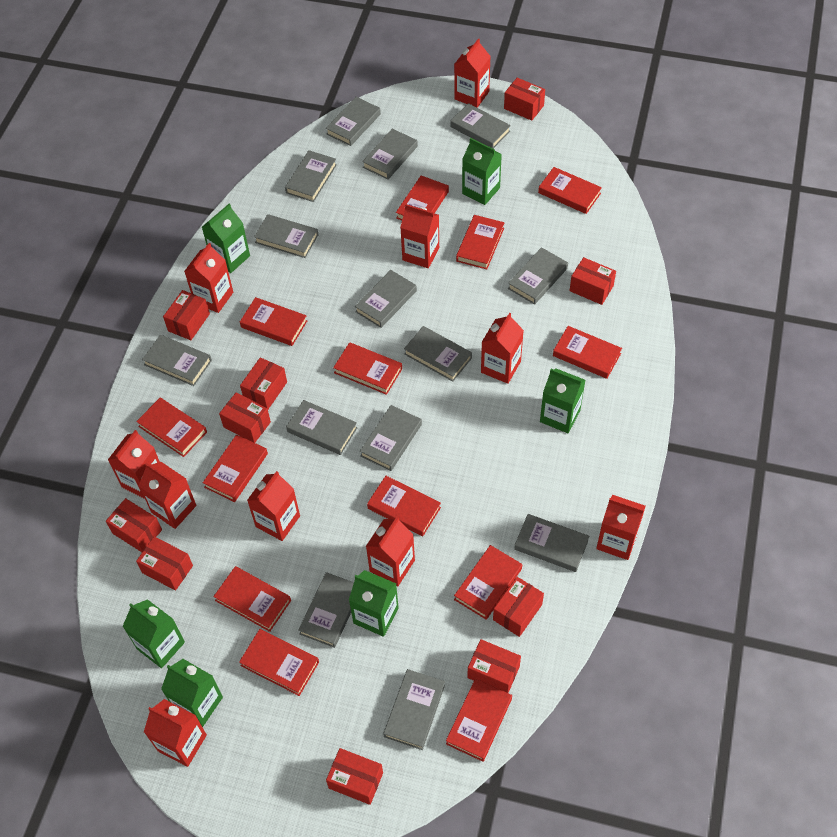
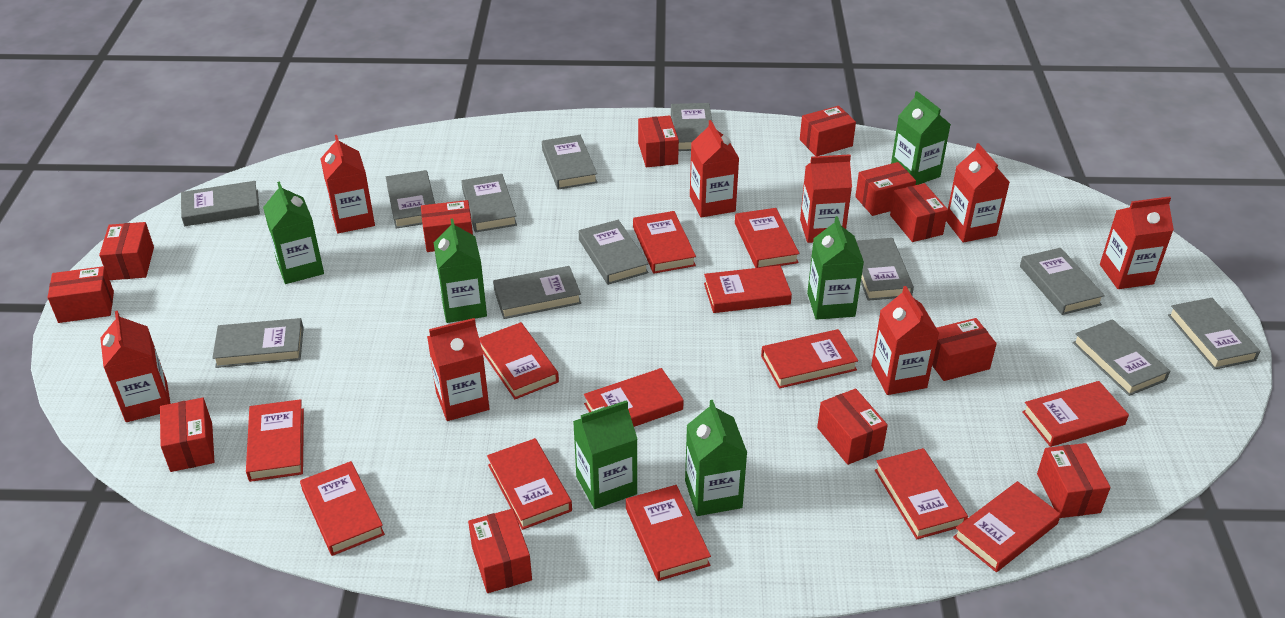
grey book: [142,335,212,386] [254,214,318,258] [285,150,337,202] [286,400,358,455] [298,572,354,648] [326,97,381,146] [355,270,417,328] [360,405,422,471] [362,129,418,180] [383,669,445,750] [404,326,472,382] [451,103,511,149] [508,247,568,305] [514,514,589,572] = 14 -> [181,181,260,226] [212,318,304,368] [386,170,435,229] [461,174,517,233] [493,266,581,319] [542,135,597,190] [579,220,649,285] [671,103,712,151] [856,238,914,301] [1020,248,1105,315] [1073,319,1170,396] [1168,298,1260,370] = 12
red box: [106,498,162,552] [136,536,193,591] [163,290,210,340] [219,392,271,443] [240,357,287,409] [326,748,383,805] [467,639,521,693] [493,577,544,637] [504,78,545,121] [570,257,616,305] = 10 -> [48,266,114,323] [99,222,154,280] [160,398,215,472] [421,200,473,252] [468,509,532,593] [638,115,679,167] [800,106,856,156] [817,389,888,465] [855,162,916,216] [890,183,948,242] [932,318,997,381] [1037,443,1111,518] = 12
red carton: [108,430,160,499] [139,462,196,529] [144,699,207,767] [184,243,233,313] [247,471,300,541] [366,517,415,586] [400,204,439,268] [454,38,491,108] [481,313,524,384] [596,495,646,560] = 10 -> [100,311,171,422] [321,135,375,234] [427,318,489,421] [690,120,739,218] [800,154,852,243] [871,286,939,395] [946,143,1009,243] [1100,196,1174,289] = 8

